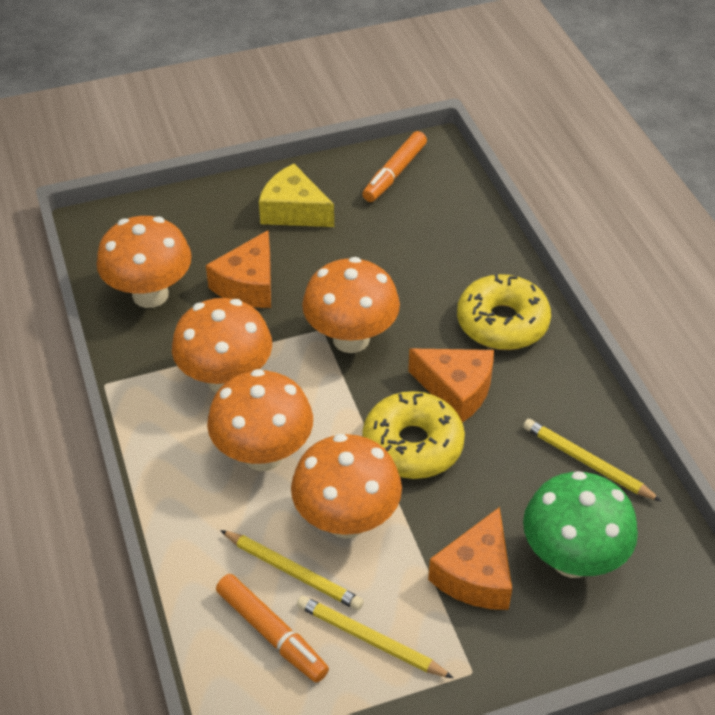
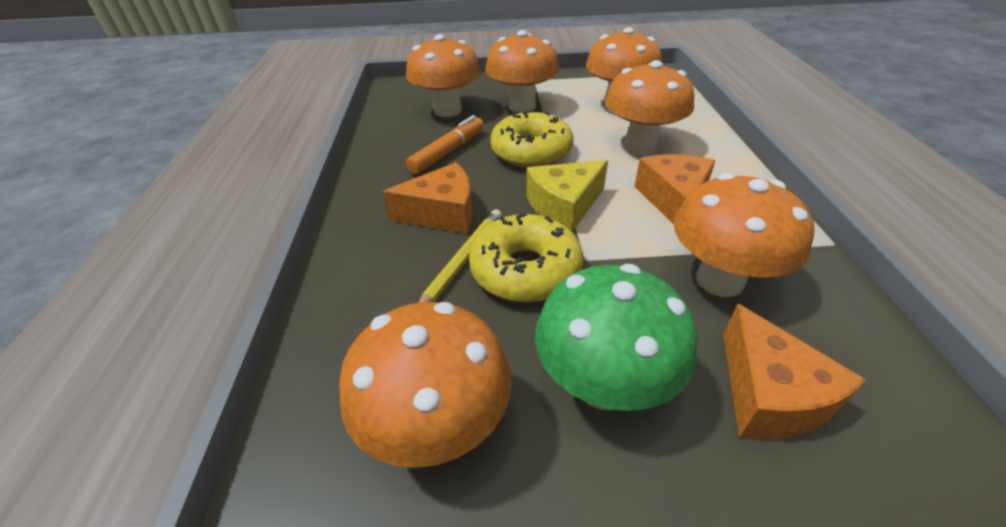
orange marker: [216,574,329,683] [362,131,427,202] = 2 -> [406,115,484,174] = 1
orange mushroom: [97,216,192,308] [172,298,272,393] [207,369,313,471] [291,434,402,539] [302,257,400,353] = 5 -> [339,302,512,468] [406,34,481,117] [485,30,560,113] [586,27,662,108] [605,60,694,153] [673,173,814,297] = 6
yellow pencil: [220,530,364,610] [297,596,453,678] [523,419,661,501] = 3 -> [418,209,502,303] = 1

